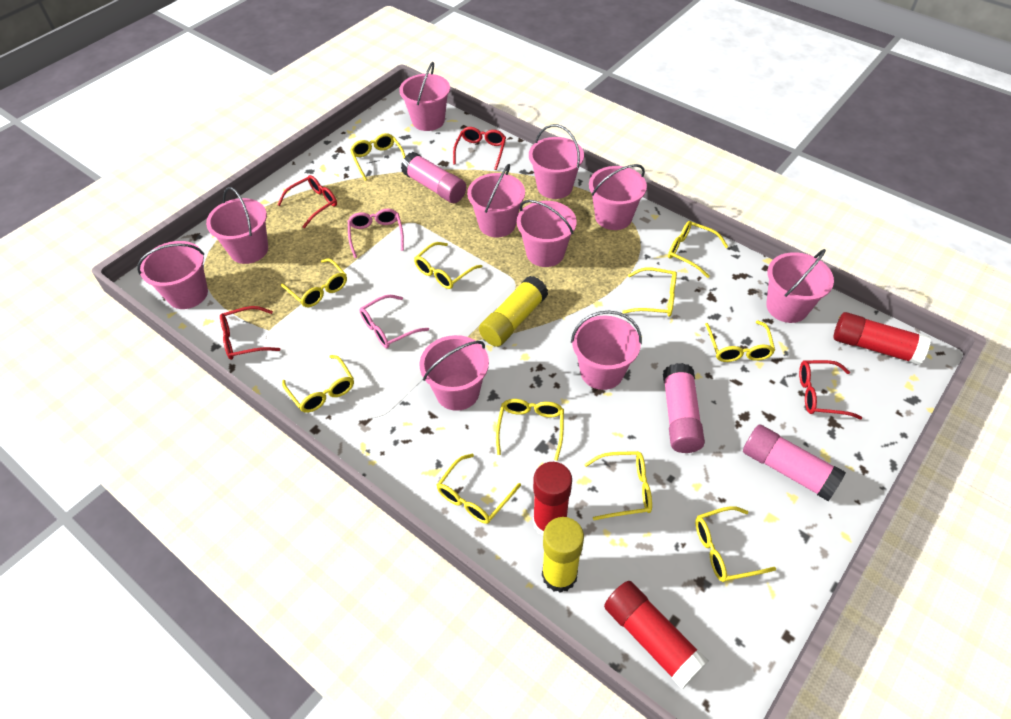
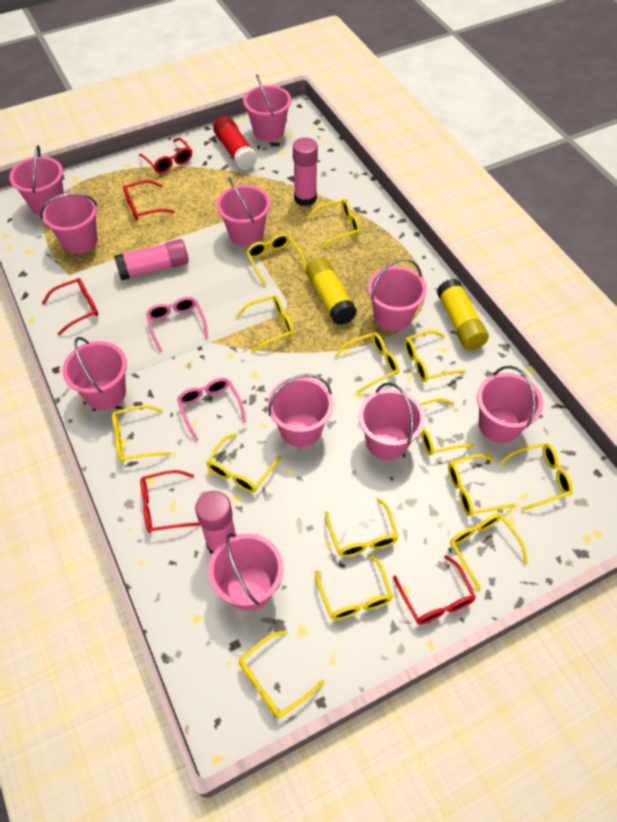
red glasses: [220,306,280,360] [277,175,337,228] [453,127,506,170] [799,360,862,419] = 4 -> [42,278,98,335] [123,180,175,220] [139,138,192,173] [140,470,201,533] [393,555,476,625] = 5
red glue stick: [533,462,572,536] [604,581,709,689] [834,312,931,365] = 3 -> [213,116,257,170] = 1
yellow glasses: [281,258,347,307] [282,355,354,413] [350,133,405,181] [414,242,482,289] [437,453,521,524] [496,399,564,461] [584,451,652,520] [622,267,677,317] [668,221,728,278] [695,506,776,582] [705,321,775,362] = 11 -> [112,405,171,462] [206,433,281,493] [235,295,294,352] [239,630,325,718] [246,234,306,286] [307,199,360,248] [315,553,393,620] [325,498,398,557] [334,332,399,394] [404,330,466,382] [420,398,475,455] [448,454,516,516] [450,514,528,590] [499,443,573,511] = 14

